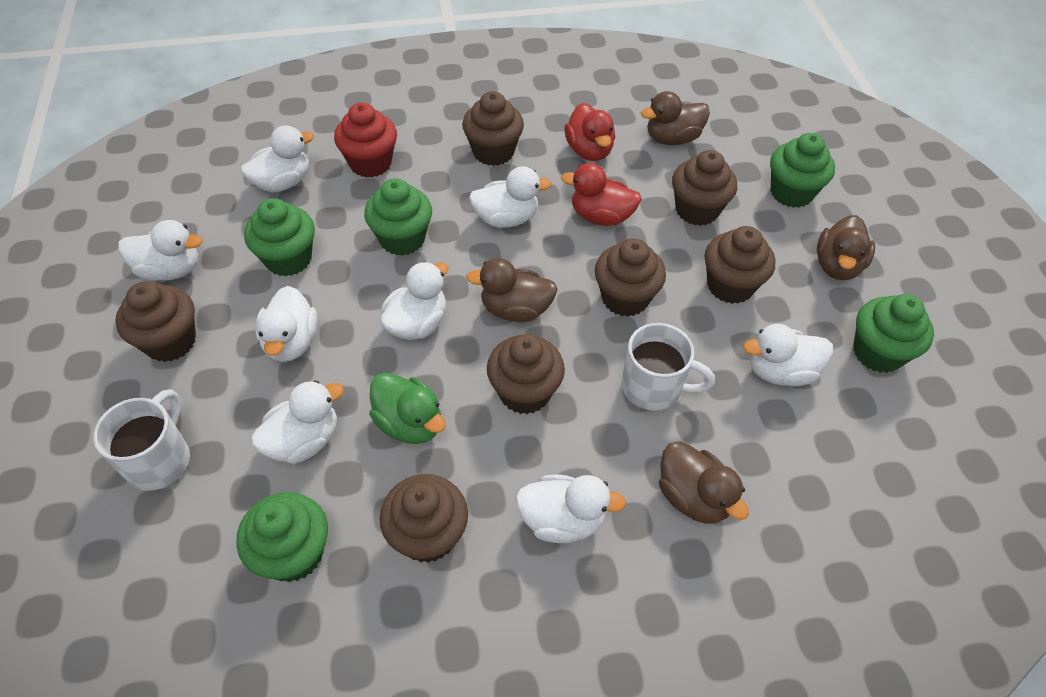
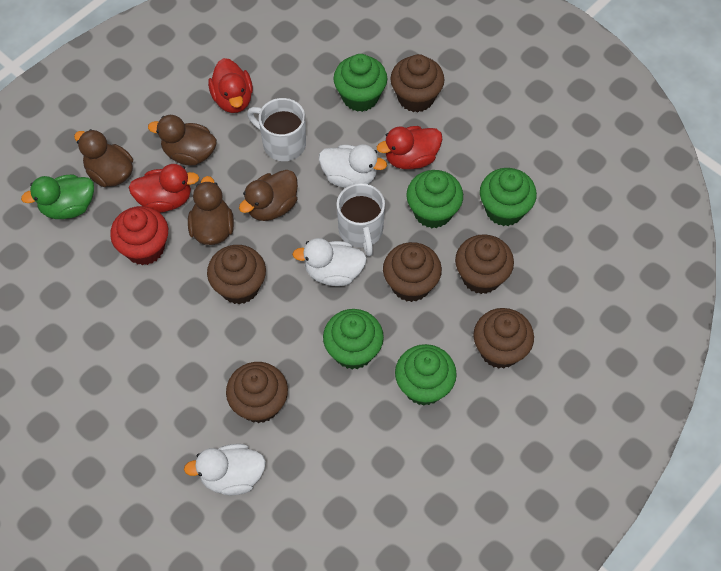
brown cupcake: [115,282,196,362] [379,474,468,563] [462,91,524,166] [487,334,565,414] [595,238,666,317] [672,150,737,226] [705,226,775,304] = 7 -> [207,245,266,304] [226,362,288,423] [383,242,442,302] [390,54,445,112] [455,234,514,294] [473,308,534,369] = 6
red duck: [561,163,642,226] [564,103,615,161] = 2 -> [128,164,199,213] [208,58,253,113] [377,126,442,169] = 3
white duck: [118,220,203,281] [241,125,314,192] [251,380,344,464] [255,286,318,362] [380,262,448,340] [469,166,552,228] [515,475,626,543] [743,324,833,386] = 8 -> [184,444,266,495] [292,238,367,286] [319,144,387,188] = 3

